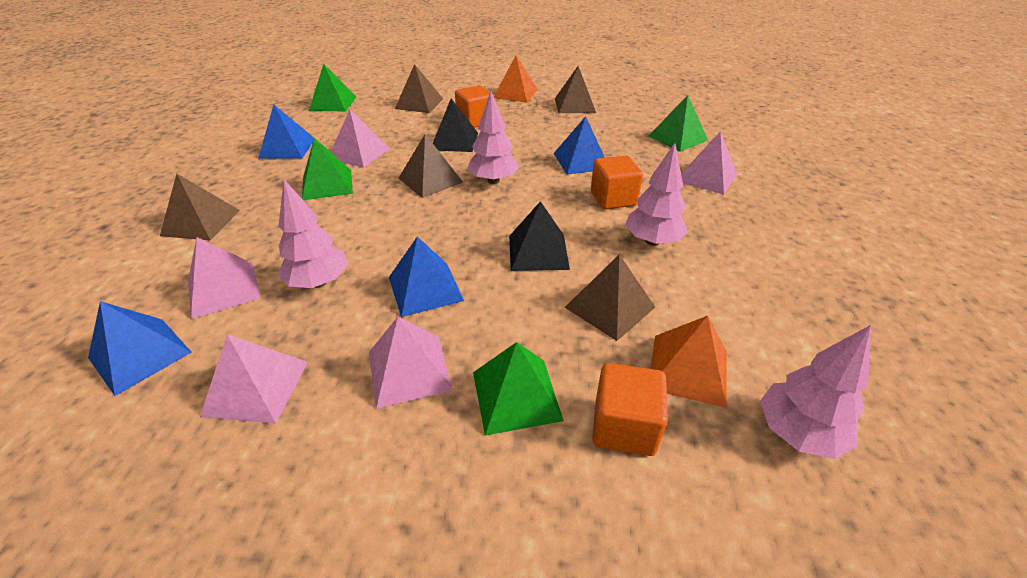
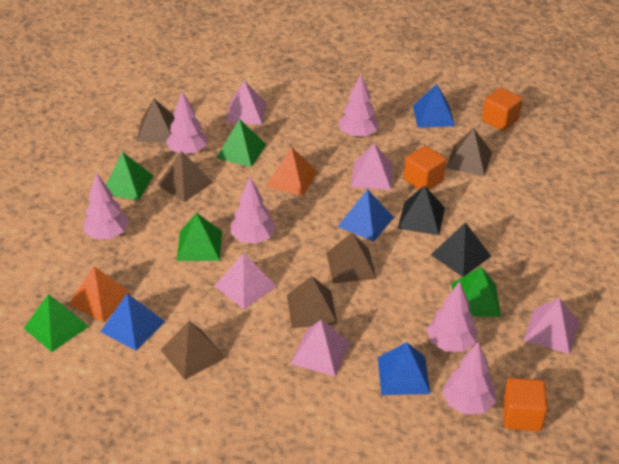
brown pyramid: [160,174,240,241] [395,64,443,113] [398,134,463,198] [555,66,596,113] [565,254,655,341] = 5 -> [136,99,175,142] [157,151,213,202] [161,321,225,380] [287,276,338,328] [326,232,377,283] [446,128,492,176] = 6
green pyramid: [302,138,353,200] [309,64,356,112] [473,342,564,435] [649,95,708,152] = 4 -> [24,294,89,352] [106,152,154,201] [177,213,222,261] [216,119,267,167] [451,267,501,317] = 5
pink tree: [277,179,348,288] [467,91,519,184] [625,143,688,246] [760,325,871,459] = 4 -> [84,173,129,239] [166,92,207,155] [230,177,276,244] [338,75,379,138] [427,281,478,352] [442,342,496,415] = 6

